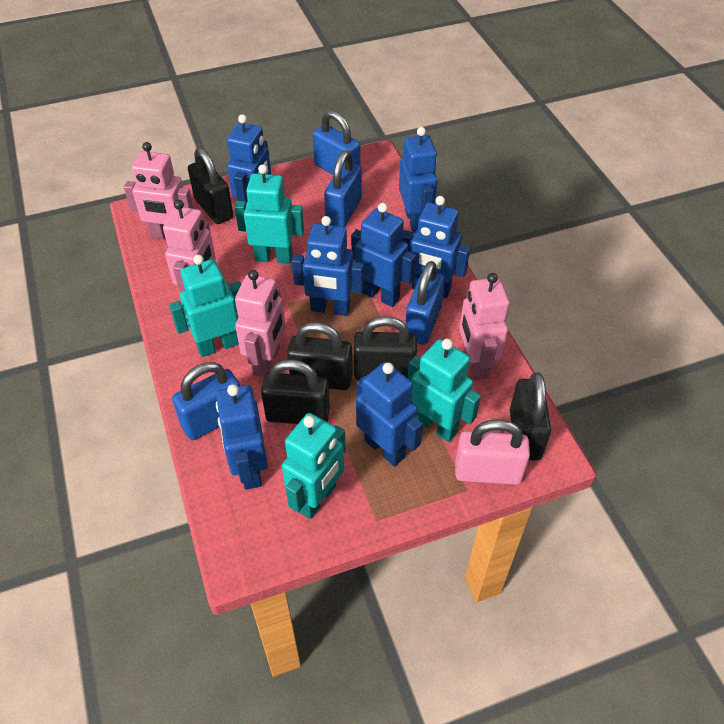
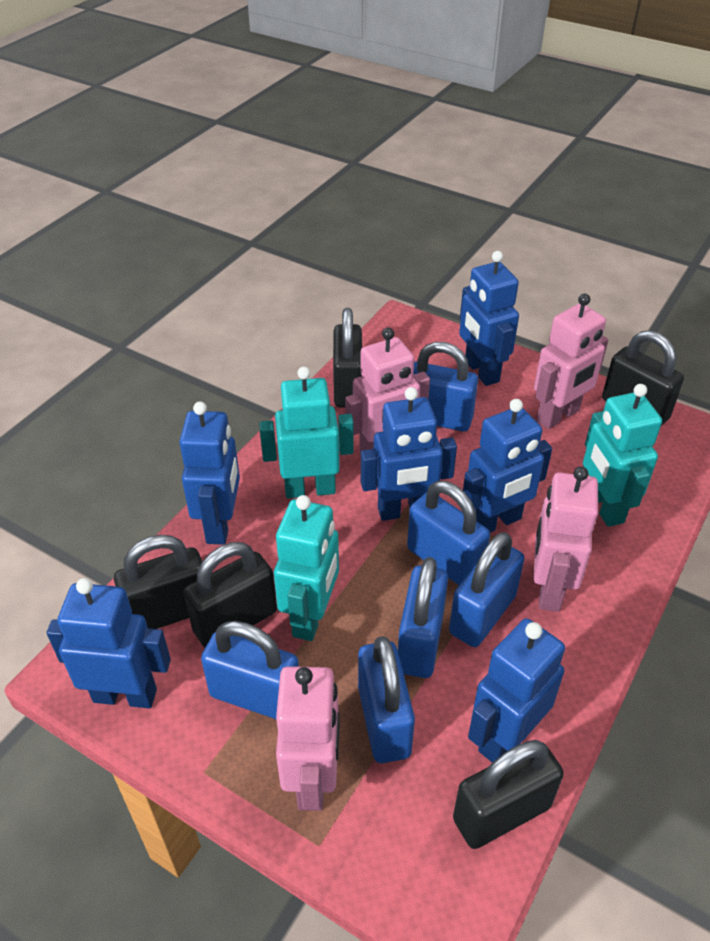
blue padlock: [172,362,240,440] [313,110,361,175] [324,150,362,227] [405,261,445,345] = 4 -> [201,621,299,719] [358,636,415,763] [398,557,448,678] [407,481,490,585] [413,342,478,432] [449,532,525,647] = 6
blue robot: [216,384,268,490] [227,114,271,204] [292,216,364,316] [351,203,416,307] [356,362,423,466] [399,127,437,233] [402,196,470,298] = 7 -> [46,578,171,708] [179,401,240,545] [361,387,457,521] [459,251,519,386] [463,399,552,533] [468,618,565,763] = 6
pink padlock: [455,419,530,485] = 1 -> none = 0
turquoise robot: [169,255,241,357] [234,164,304,264] [282,413,346,519] [408,339,481,442] = 4 -> [259,366,354,498] [274,495,339,641] [583,384,662,527] = 3

